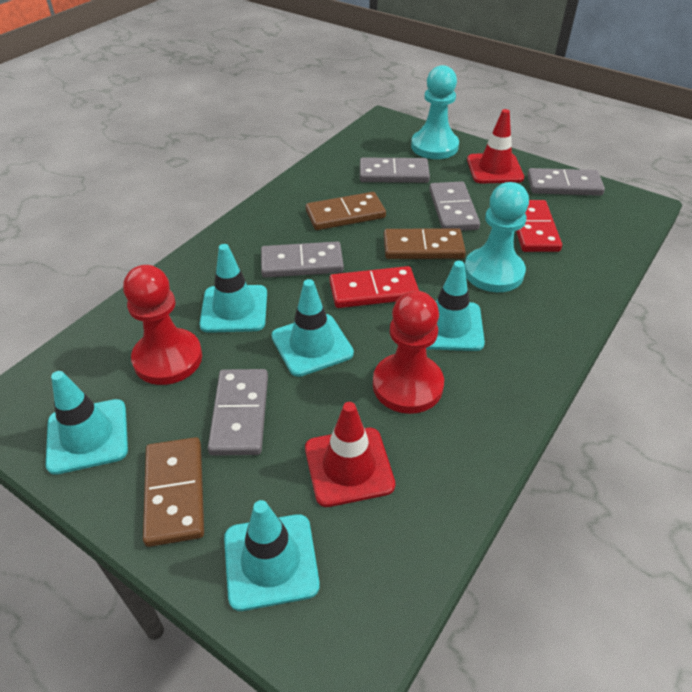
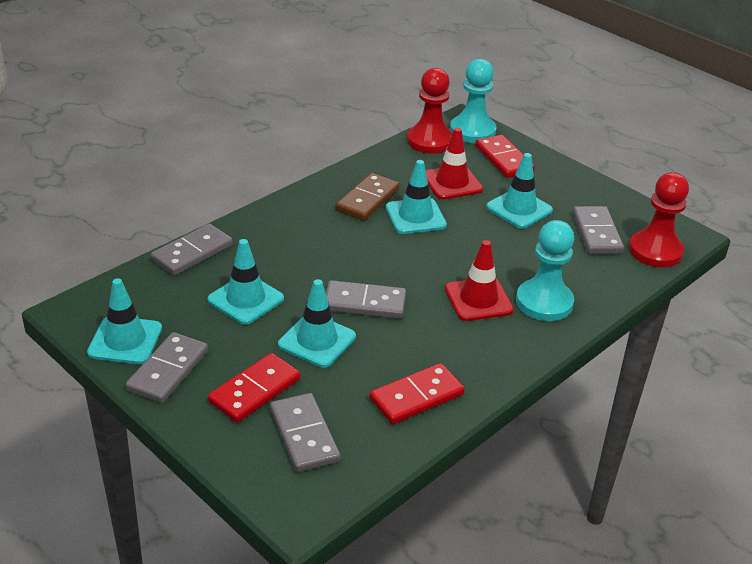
brown domino: [143,437,204,547] [306,192,386,230] [384,228,466,259] = 3 -> [336,173,400,221] = 1
red domino: [329,266,419,308] [516,200,562,252] = 2 -> [208,353,300,423] [369,363,465,425] [475,135,535,178] = 3

